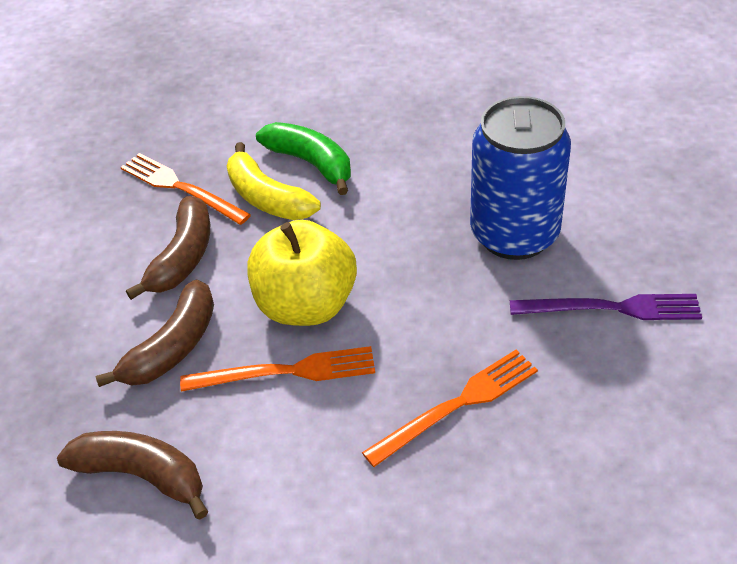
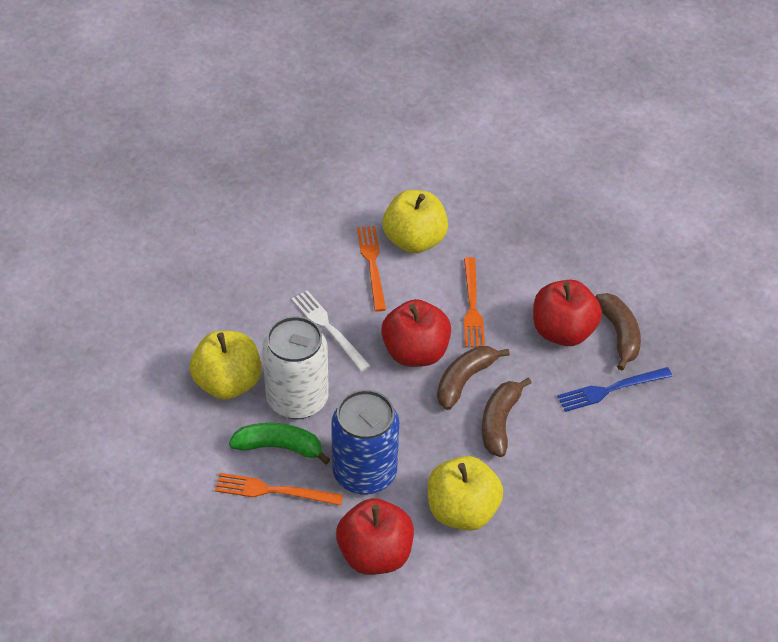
blue fork: none = 0 -> [557,367,673,412] = 1
purple fork: [510,294,702,320] = 1 -> none = 0
red apple: none = 0 -> [336,498,414,575] [381,299,451,367] [533,280,602,346] = 3
white can: none = 0 -> [262,316,329,419] = 1
white fork: none = 0 -> [291,290,370,372] = 1
yellow apple: [247,220,357,326] = 1 -> [190,331,262,400] [383,190,448,253] [428,456,503,531] = 3
yellow banana: [227,142,321,220] = 1 -> none = 0

